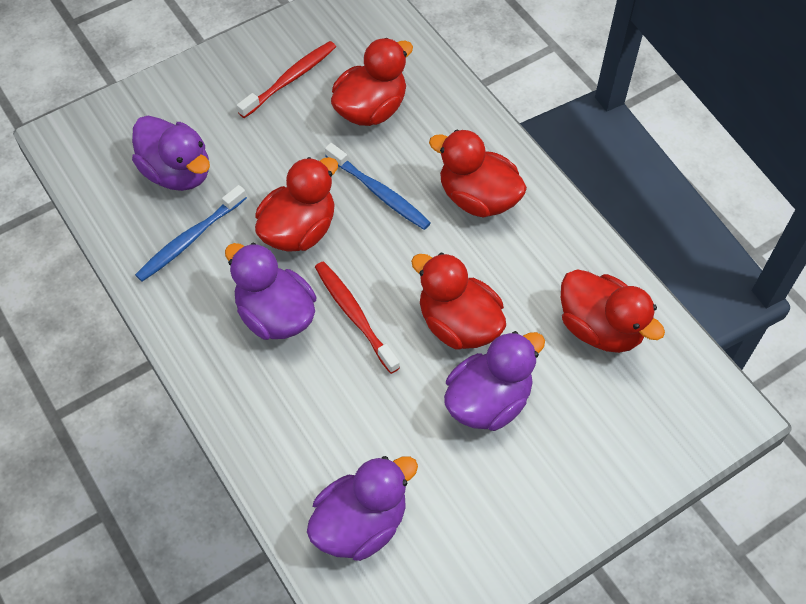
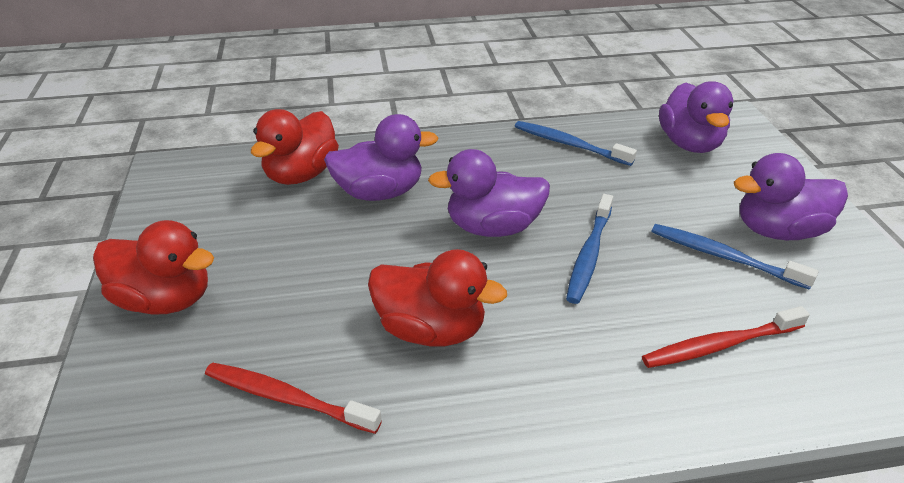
blue toothbrush: [135,185,247,282] [325,143,431,230] = 2 -> [515,121,637,166] [566,194,613,304] [651,224,818,290] = 3
red duck: [255,157,338,252] [331,38,413,126] [411,252,506,350] [429,129,527,218] [561,269,665,353] = 5 -> [93,220,214,315] [251,109,339,185] [368,249,507,347] = 3

